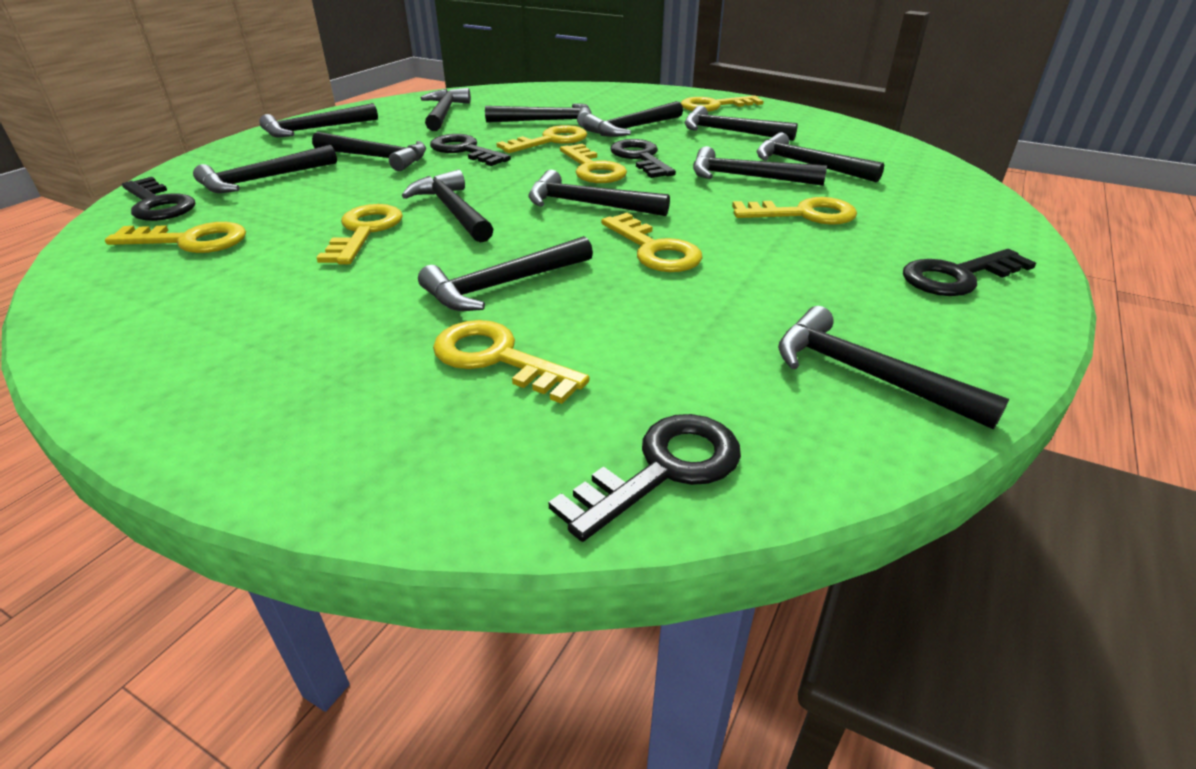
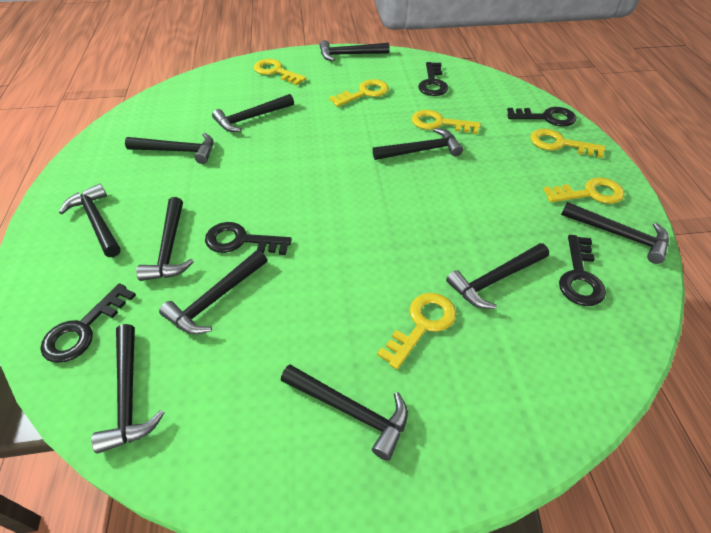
black hammer: [193,145,337,193] [259,103,378,137] [312,132,426,171] [402,169,493,243] [418,236,593,311] [421,88,471,131] [485,103,592,127] [528,170,670,216] [583,101,683,137] [684,106,798,141] [693,146,827,186] [756,132,884,183] [778,306,1009,430] = 13 -> [59,184,121,257] [91,324,164,454] [125,133,213,164] [136,197,194,281] [159,250,267,334] [212,94,294,132] [281,364,408,461] [320,40,389,61] [373,128,463,160] [446,243,549,309] [561,202,669,264] = 11
yellow key: [105,222,246,253] [316,204,403,264] [433,320,590,404] [496,125,587,153] [560,144,627,183] [601,213,703,272] [681,95,763,112] [732,197,857,225] = 8 -> [254,59,307,85] [329,79,389,107] [377,293,456,370] [412,110,481,134] [530,129,605,158] [543,177,624,204] = 6

